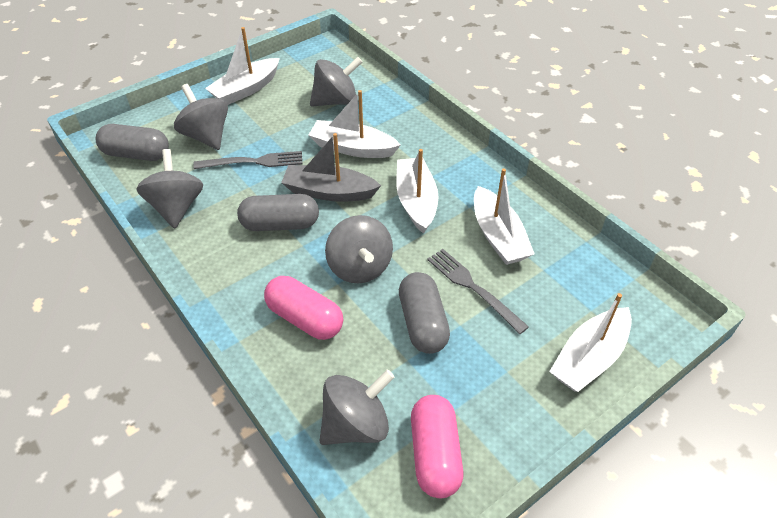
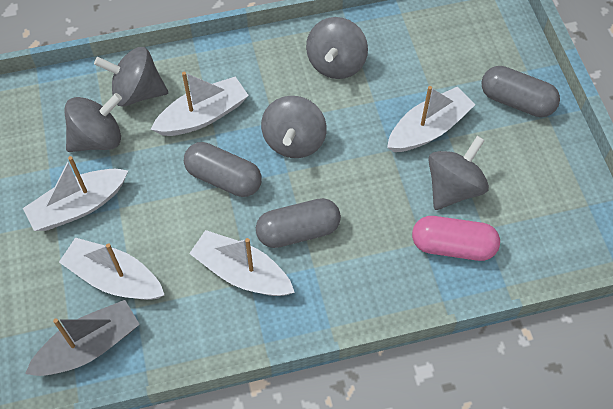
grey fork: [193,151,303,169] [427,249,529,334] = 2 -> none = 0
pink capsule: [264,276,343,340] [411,395,463,498] = 2 -> [412,216,500,261] = 1

